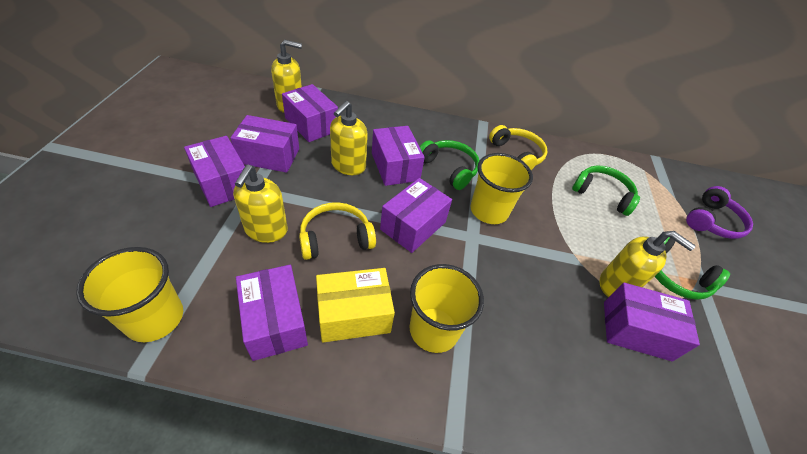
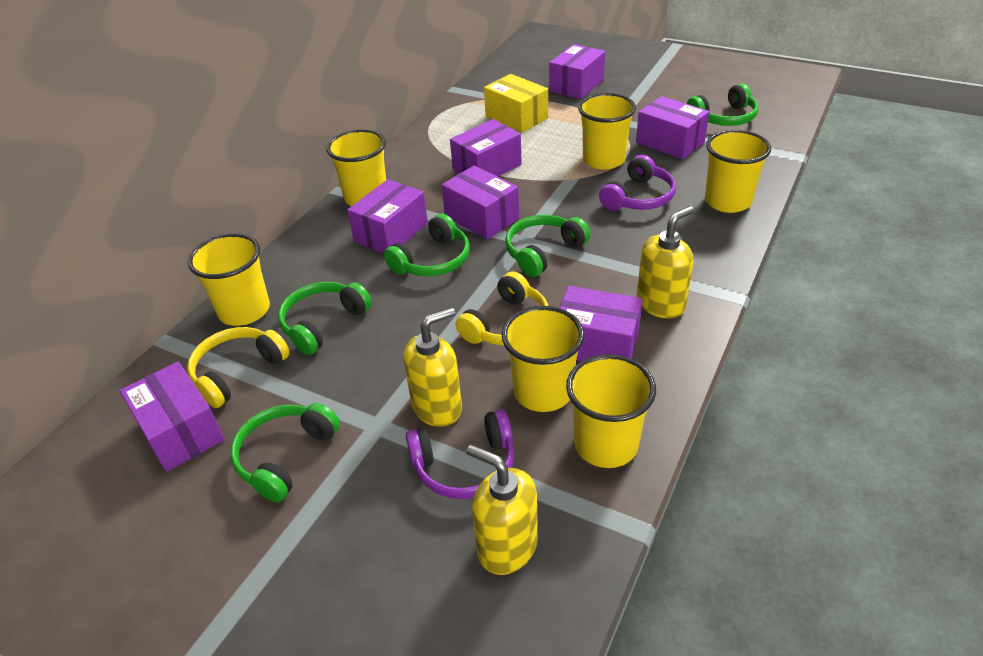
green headphones: [420,140,479,190] [572,166,640,216] [655,237,730,300] = 3 -> [230,403,340,502] [278,282,372,355] [384,214,470,276] [505,215,591,277] [687,83,758,126] = 5
purple headphones: [686,186,753,239] = 1 -> [406,409,514,499] [599,155,676,211] = 2
yellow cup: [76,247,183,342] [409,264,484,353] [470,153,533,224] = 3 -> [188,233,270,326] [326,129,386,206] [502,306,584,412] [566,354,656,468] [578,93,636,170] [705,130,771,213] = 6
yellow soap dispenser: [233,165,288,243] [271,40,302,113] [330,101,368,175] [599,231,696,297] = 4 -> [403,307,462,427] [466,445,538,575] [637,206,694,318] = 3

